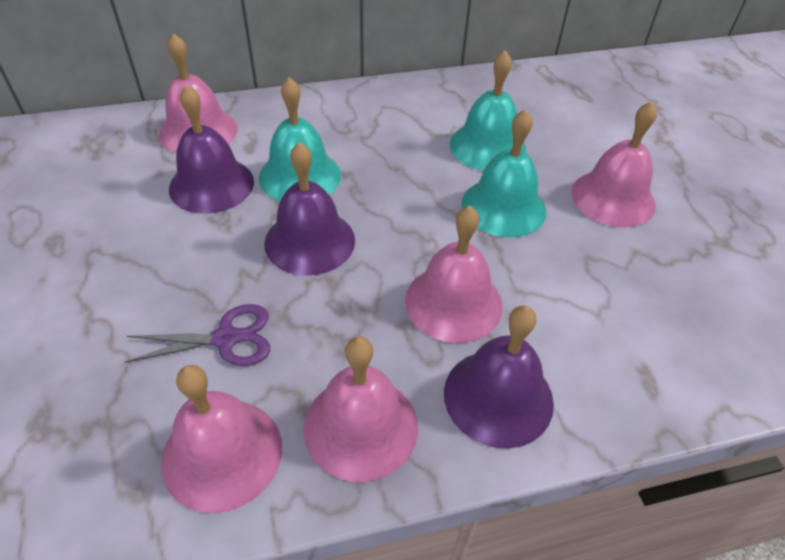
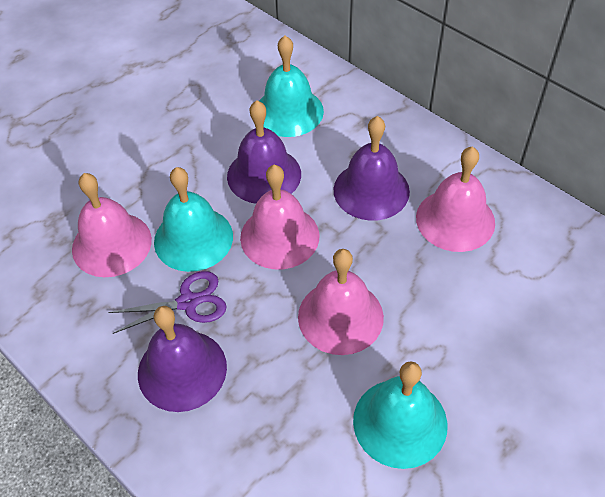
pink bell: [159,33,237,153] [161,365,282,513] [304,336,418,482] [405,206,503,343] [571,101,657,228] = 5 -> [72,173,152,277] [240,165,319,269] [298,249,384,355] [416,146,495,252] = 4

